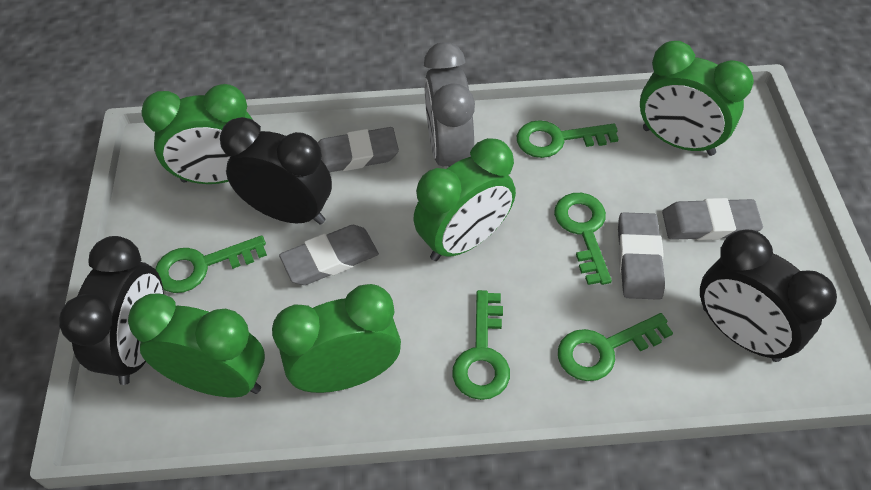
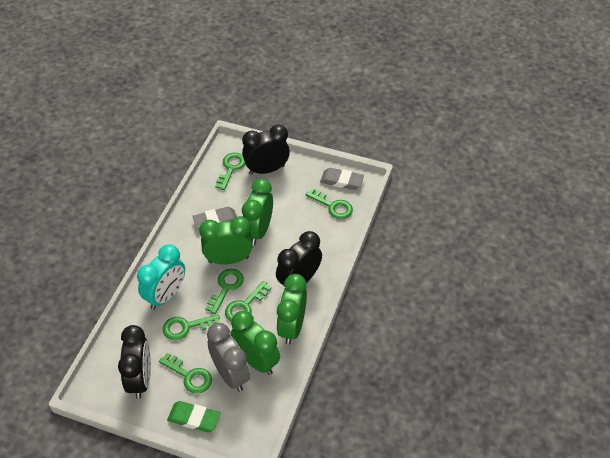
green clock: [128,294,265,398] [141,84,254,184] [272,284,401,393] [414,138,516,261] [640,41,754,156] = 5 -> [199,216,253,265] [231,311,280,375] [242,179,273,245] [276,274,307,345] = 4
green eraser: none = 0 -> [167,401,221,432] = 1
green key: [155,235,267,293] [452,290,510,400] [517,120,618,158] [554,193,612,285] [558,313,673,381] = 5 -> [159,353,212,394] [163,314,220,340] [205,269,244,314] [215,153,245,190] [225,281,271,321] [306,188,353,219] = 6
grey eraser: [279,225,379,285] [318,127,399,172] [618,212,665,300] [662,198,763,240] = 4 -> [192,207,237,230] [320,168,364,190] = 2
turquoise clock: none = 0 -> [137,244,185,310] = 1

